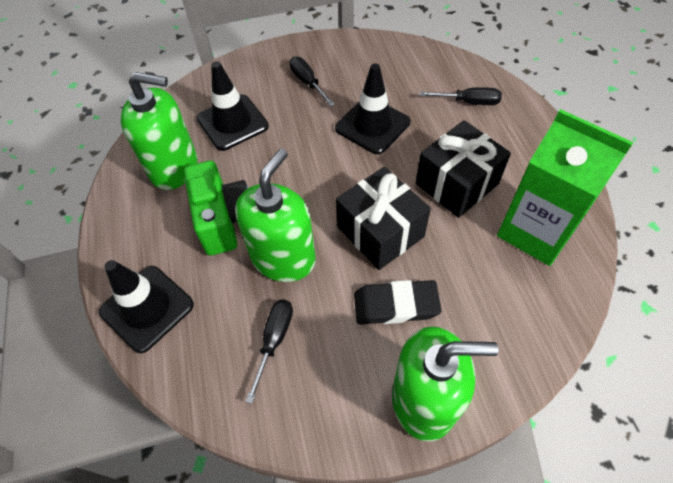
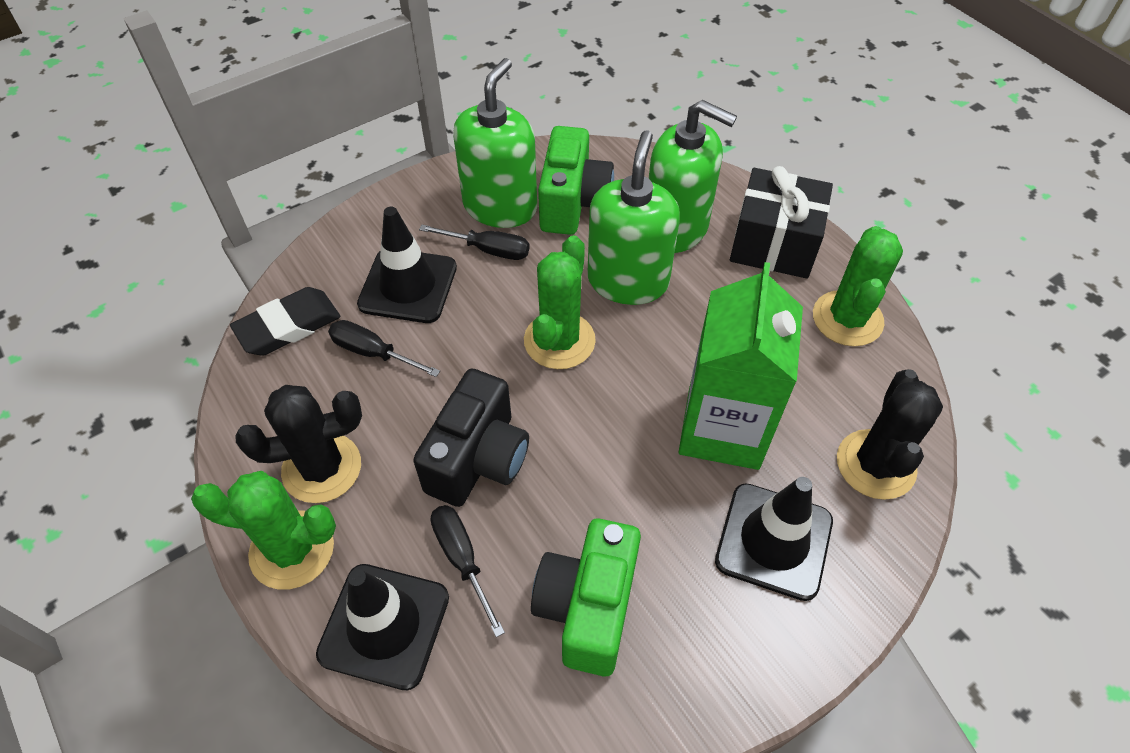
black cactus: none = 0 -> [235,385,362,503] [837,369,943,500] = 2
black camera: none = 0 -> [413,369,529,507] = 1
black gift: [336,166,431,270] [416,120,511,218] = 2 -> [730,166,833,279] = 1
green cactus: none = 0 -> [191,471,336,590] [524,235,596,369] [813,226,903,346] = 3
green camera: [184,161,248,255] = 1 -> [531,518,641,676] [538,126,614,235] = 2

